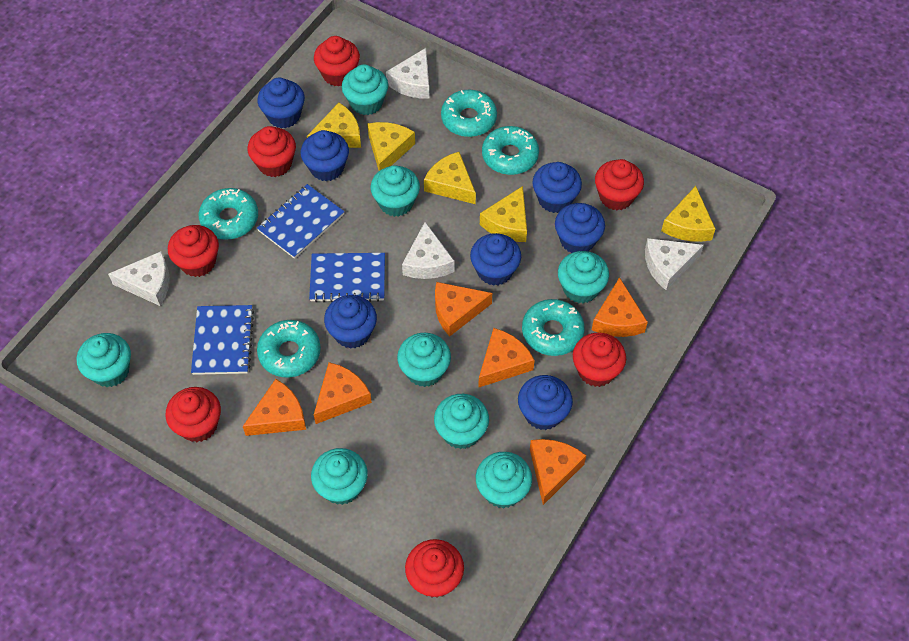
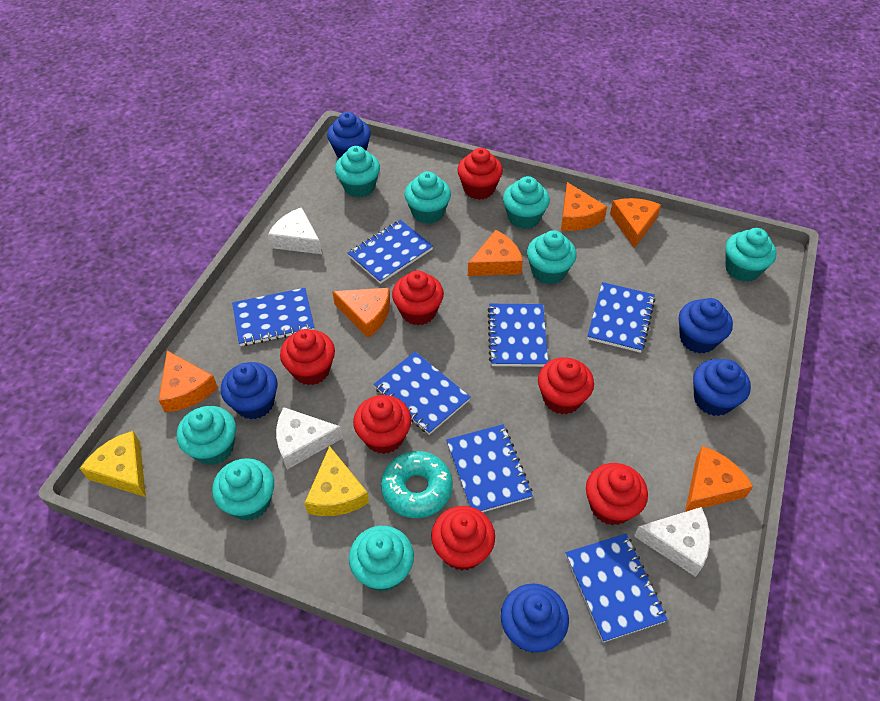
blue cupcake: [257,78,305,128] [301,130,349,181] [324,295,377,349] [470,233,521,286] [518,375,573,430] [532,162,582,213] [555,203,605,253] = 7 -> [221,362,278,419] [327,112,371,158] [501,583,569,653] [679,298,733,354] [693,359,751,416] = 5
blue notebook: [191,305,254,375] [257,184,345,259] [309,253,385,303] = 3 -> [232,288,315,346] [348,220,433,284] [373,352,471,435] [446,424,533,512] [487,304,548,367] [566,534,668,642] [587,282,655,353] = 7
turquoise donut: [199,188,258,240] [257,320,321,377] [441,90,497,137] [482,126,539,175] [522,299,585,356] = 5 -> [381,451,453,518] = 1
white cheese: [108,251,170,306] [386,48,430,99] [402,222,454,279] [645,238,704,290] = 4 -> [268,207,322,254] [276,407,343,470] [634,507,710,577] = 3
yellow cheese: [307,103,361,148] [367,122,415,171] [424,152,476,204] [480,186,527,242] [661,186,715,242] = 5 -> [80,431,146,497] [305,446,369,516] = 2

